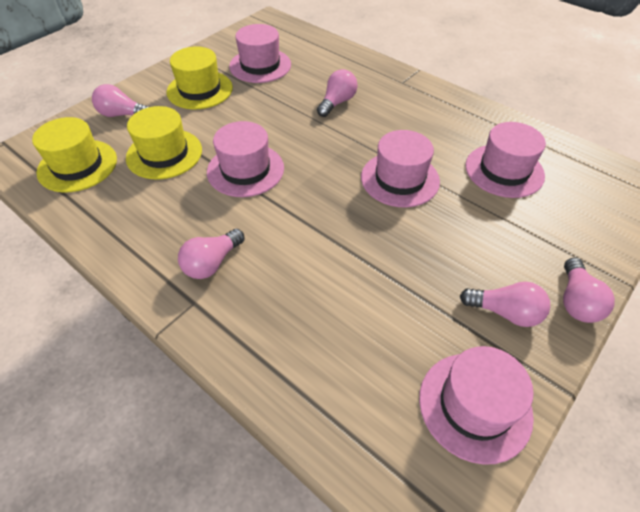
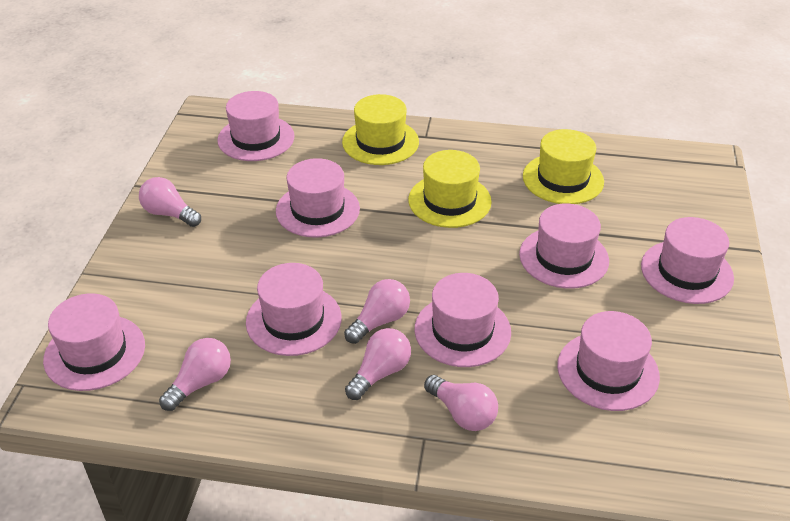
pink hat: [207,121,284,197] [229,24,291,83] [361,130,440,207] [419,346,534,465] [465,122,546,198] = 5 -> [43,293,145,391] [217,91,295,161] [246,263,342,356] [276,158,360,238] [415,273,511,367] [519,204,609,289] [557,311,660,411] [641,217,734,304] = 8

